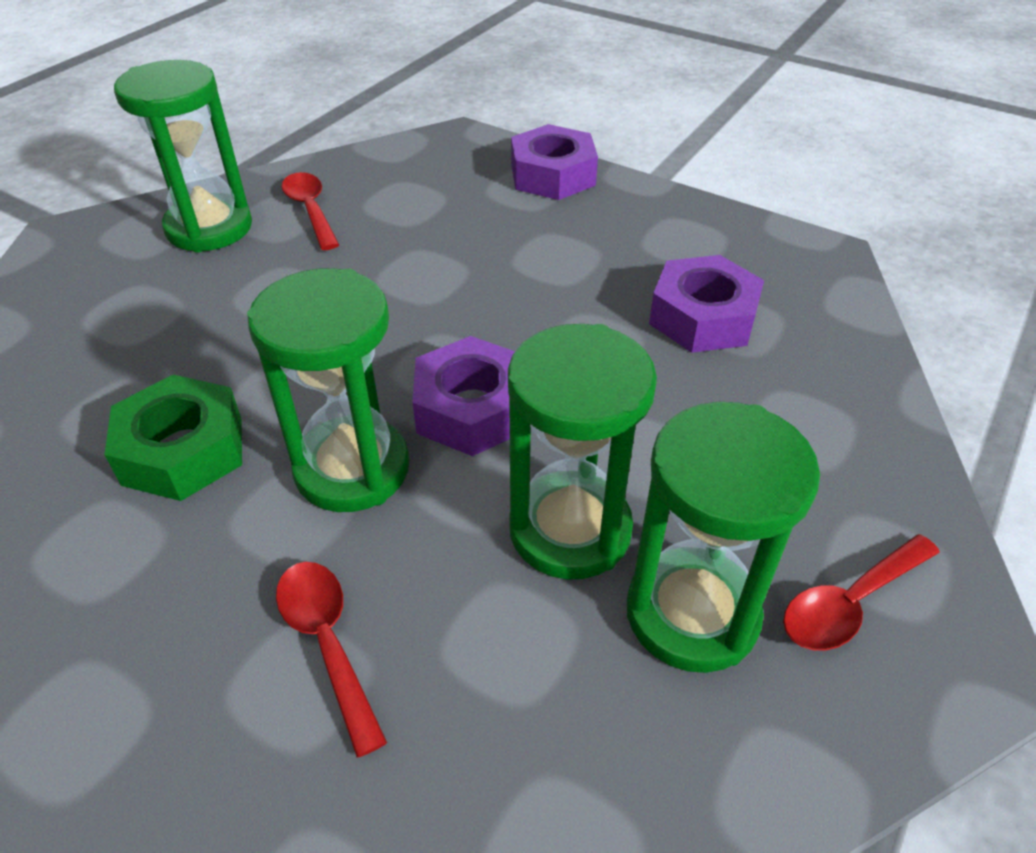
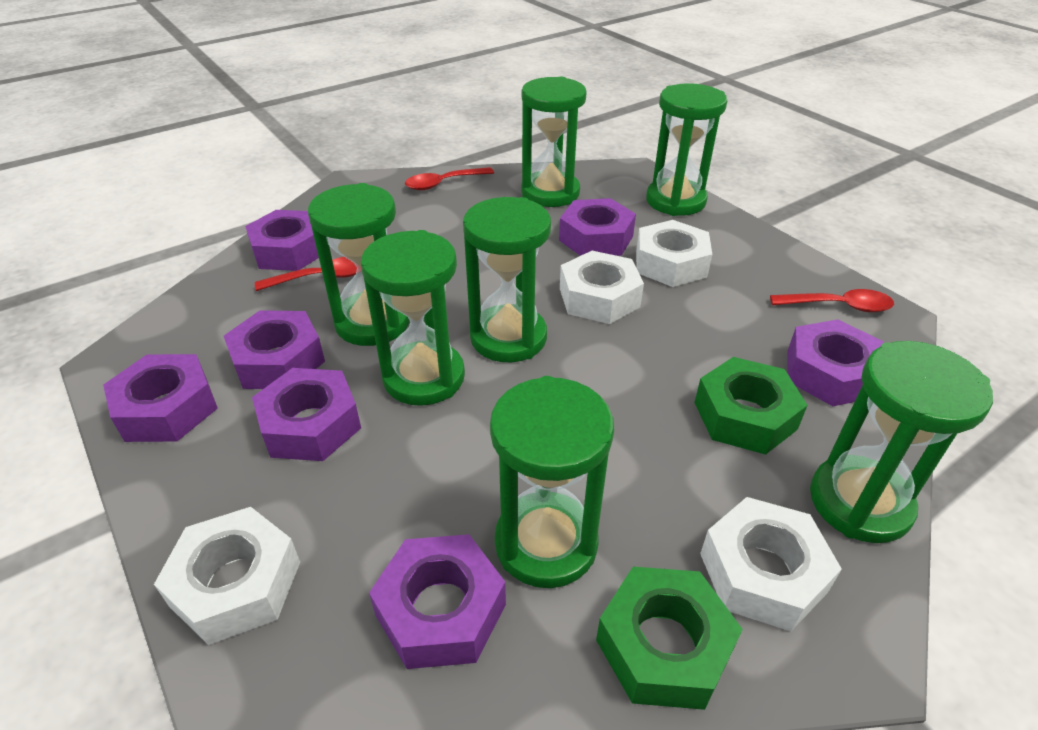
green hourglass: [114,60,252,253] [247,268,409,512] [508,324,657,580] [627,402,820,673] = 4 -> [308,183,410,346] [361,230,465,406] [463,197,551,362] [490,376,614,588] [521,77,587,207] [646,83,727,216] [810,341,993,543] = 7
green nut: [105,375,242,501] = 1 -> [596,567,743,710] [694,357,808,455] = 2
purple nut: [412,336,515,456] [511,124,598,200] [649,255,764,353] = 3 -> [103,354,218,442] [224,310,325,389] [245,210,319,271] [252,368,361,461] [369,534,506,669] [559,198,636,256] [787,319,884,406] = 7
white nut: none = 0 -> [154,507,300,645] [560,251,644,324] [636,220,712,287] [700,497,842,631] = 4

